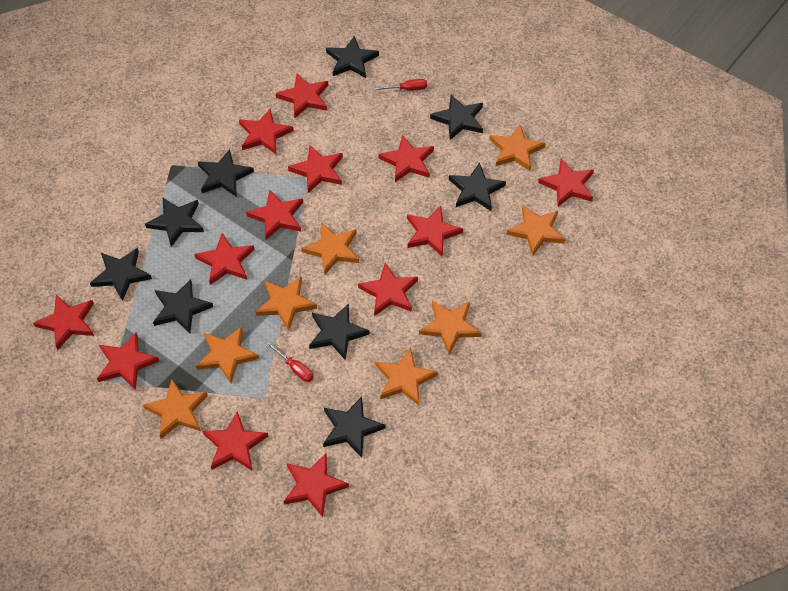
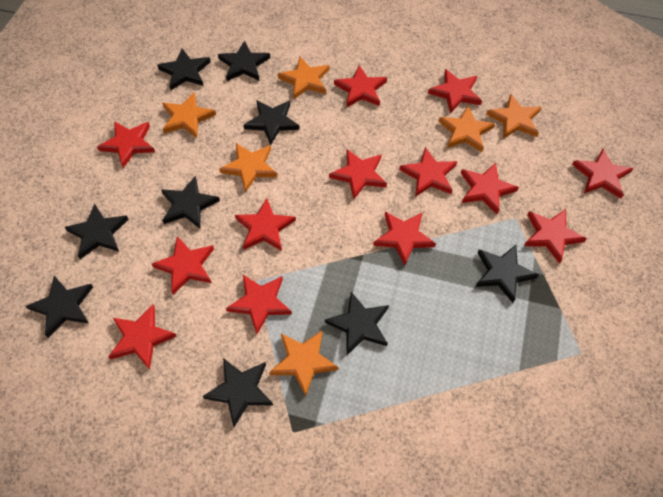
orange star: [143,379,208,439] [196,327,259,383] [256,276,317,330] [301,223,359,274] [375,347,438,406] [419,300,481,355] [489,125,546,171] [506,205,566,256] = 8 -> [162,93,216,138] [219,143,278,192] [269,331,338,397] [278,57,329,99] [439,106,495,152] [486,94,542,139] = 6
red screwdriver: [265,341,314,382] [373,79,427,91] = 2 -> none = 0

